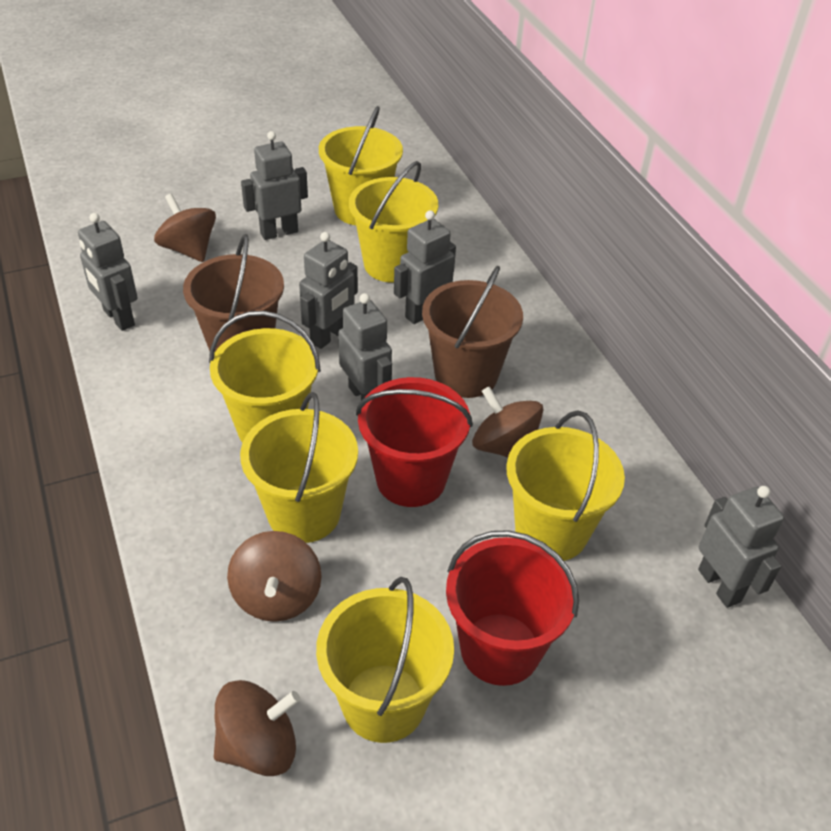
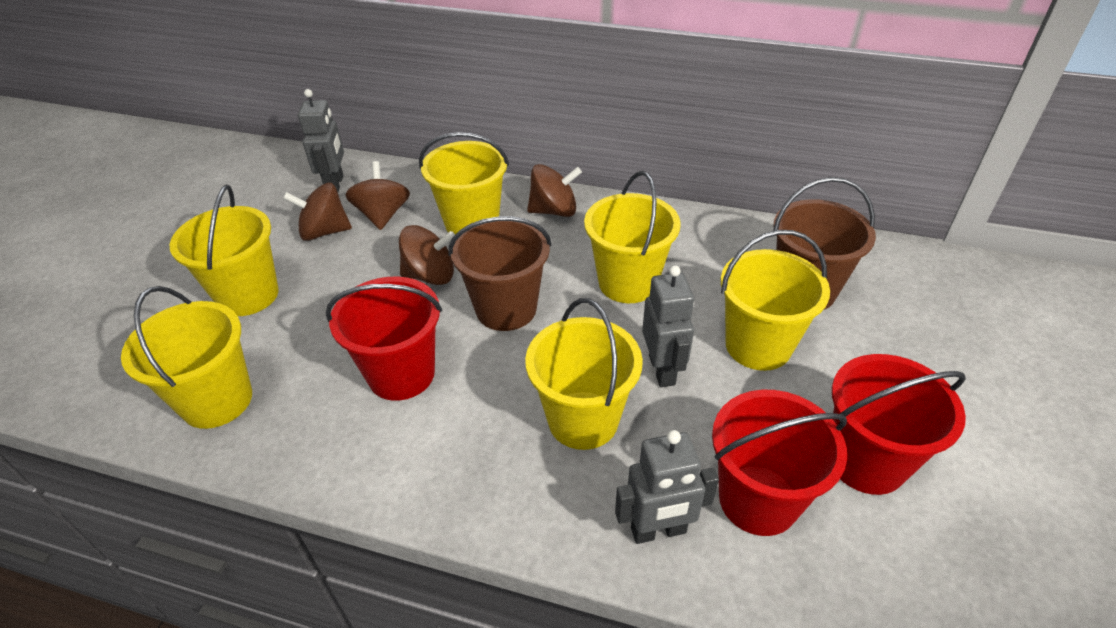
grey robot: [78,213,138,331] [241,131,308,240] [299,232,358,349] [338,293,392,401] [394,210,456,324] [698,486,784,608] = 6 -> [298,89,344,192] [615,430,719,544] [642,265,694,387] = 3
red bucket: [356,377,473,507] [446,530,579,686] = 2 -> [326,276,442,401] [712,390,847,536] [832,354,966,495] = 3

